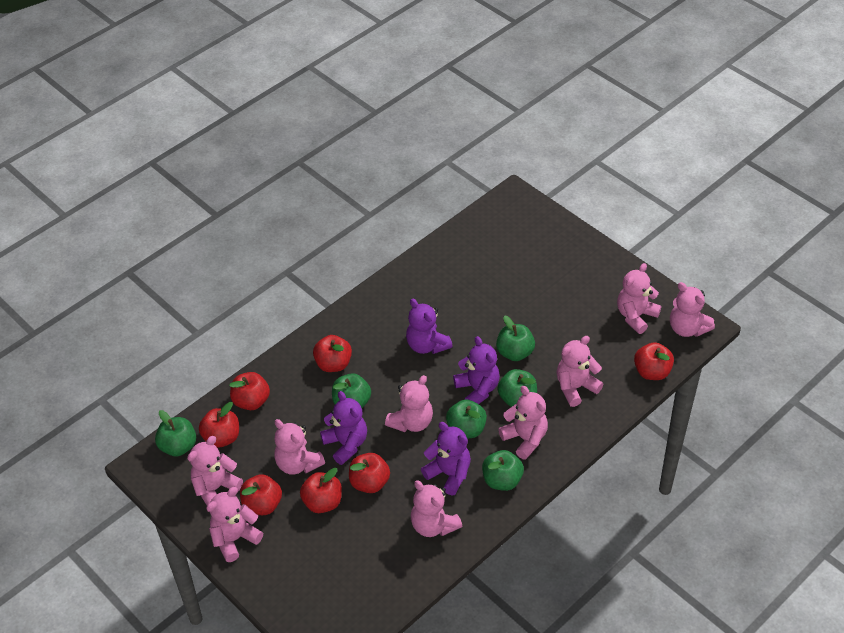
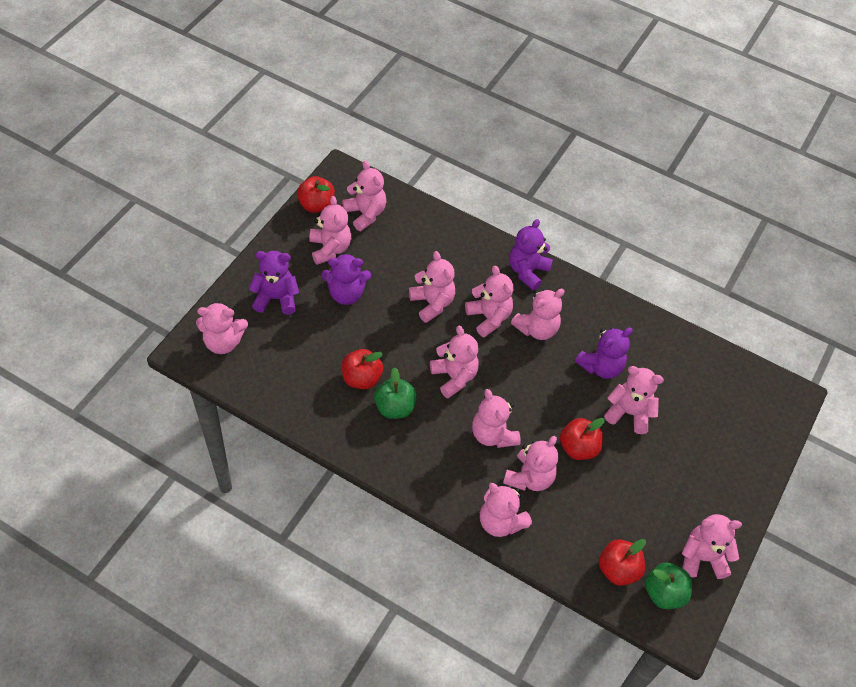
green apple: [155,410,196,456] [332,373,371,408] [446,399,487,438] [482,450,524,491] [496,315,535,361] [498,369,537,407] = 6 -> [374,367,417,419] [645,562,692,609] = 2
pink teddy bear: [187,436,243,505] [206,487,263,562] [274,419,325,475] [385,375,433,432] [411,480,462,537] [498,386,548,460] [557,336,603,407] [617,263,661,334] [670,282,715,337] = 9 -> [196,301,248,354] [309,196,351,265] [342,161,386,231] [409,251,455,323] [430,326,479,398] [465,266,513,338] [472,389,521,448] [480,483,532,537] [503,436,558,491] [511,289,565,340] [604,366,664,434] [682,514,742,579] = 12
red apple: [199,402,239,448] [229,372,270,410] [240,474,282,515] [300,468,342,513] [313,335,352,372] [349,453,390,493] [634,342,674,380] = 7 -> [297,176,335,213] [342,349,383,389] [560,418,605,460] [599,539,646,586] = 4

